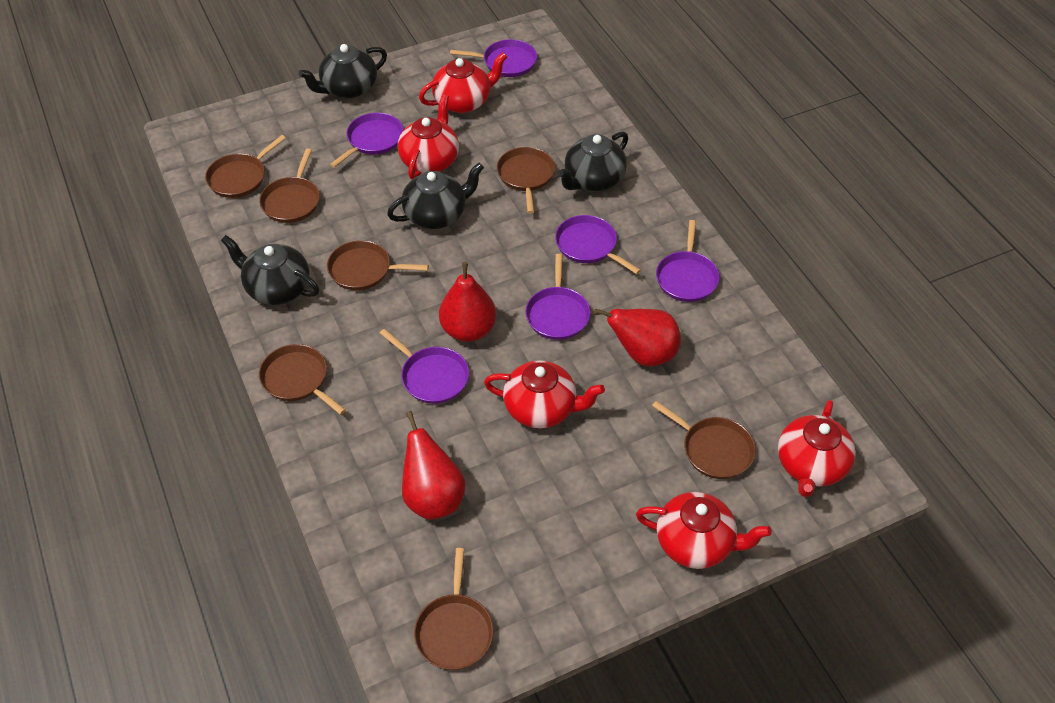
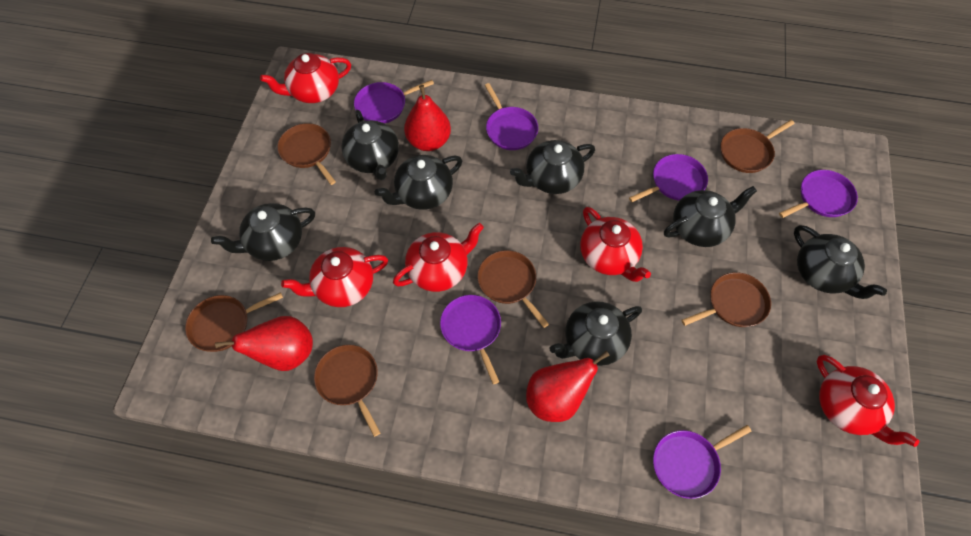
black teapot: [221,235,319,305] [299,44,387,99] [387,163,484,229] [557,131,628,191] = 4 -> [211,203,315,261] [341,110,399,180] [375,155,462,210] [510,140,595,194] [550,301,642,366] [664,186,757,247] [794,225,887,299] = 7
brown pan: [205,135,286,198] [259,149,320,223] [259,344,346,415] [327,240,429,290] [414,548,493,670] [497,147,555,214] [652,401,756,479] = 7 -> [185,292,283,352] [277,123,336,185] [314,345,380,437] [477,250,549,328] [681,272,771,327] [720,120,795,173] = 6

